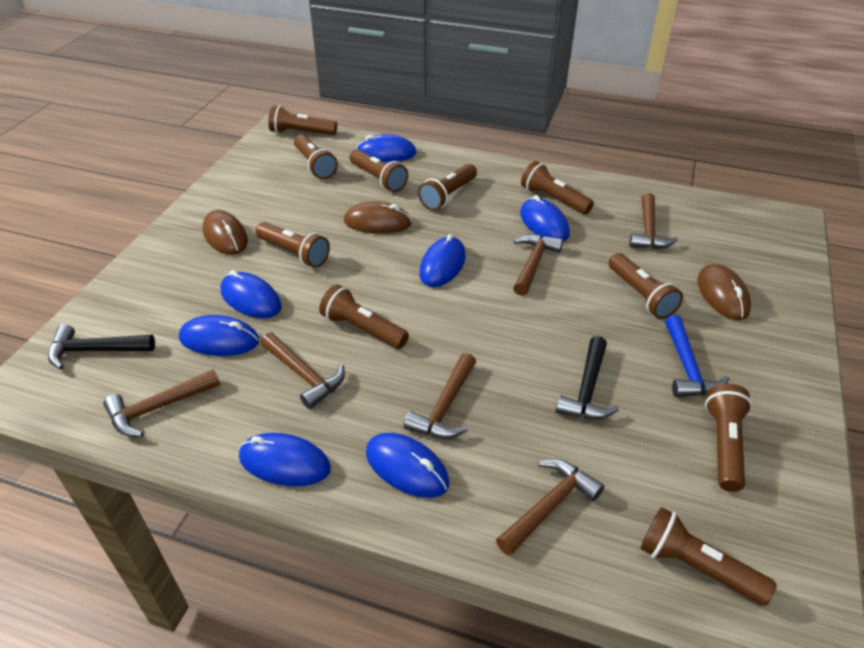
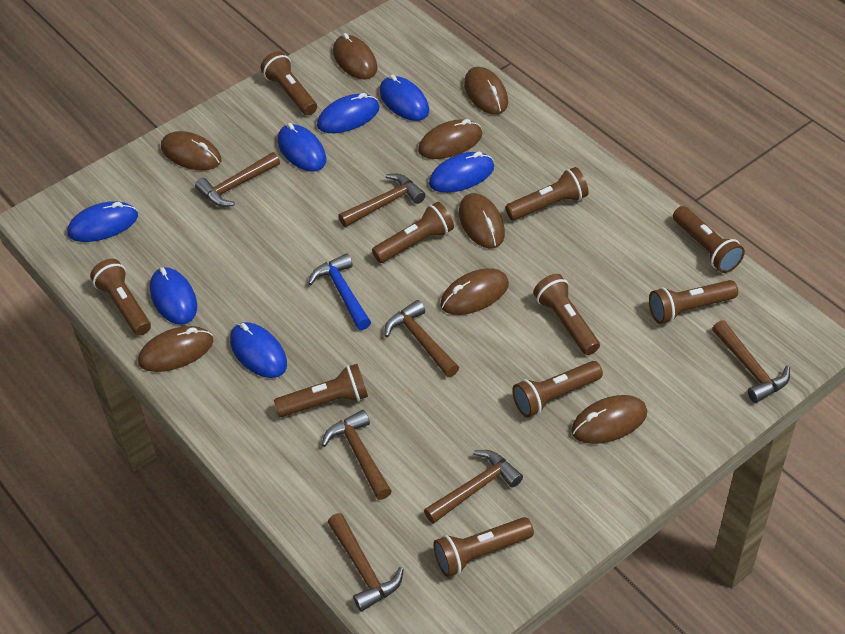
black hammer: [48,324,155,370] [555,336,619,420] = 2 -> none = 0
brown hammer: [103,369,220,437] [261,333,345,409] [404,353,476,439] [496,459,604,556] [513,234,563,296] [629,193,678,249] = 6 -> [195,152,280,207] [322,410,392,500] [327,513,404,612] [338,174,426,227] [384,300,459,377] [424,450,523,524] [712,320,790,403] = 7
brown mouse: [203,210,248,255] [344,201,412,234] [697,264,751,320] = 3 -> [138,326,213,372] [161,131,221,170] [333,33,377,80] [418,119,483,159] [440,268,509,315] [459,193,505,249] [464,67,508,115] [571,395,647,444] = 8

